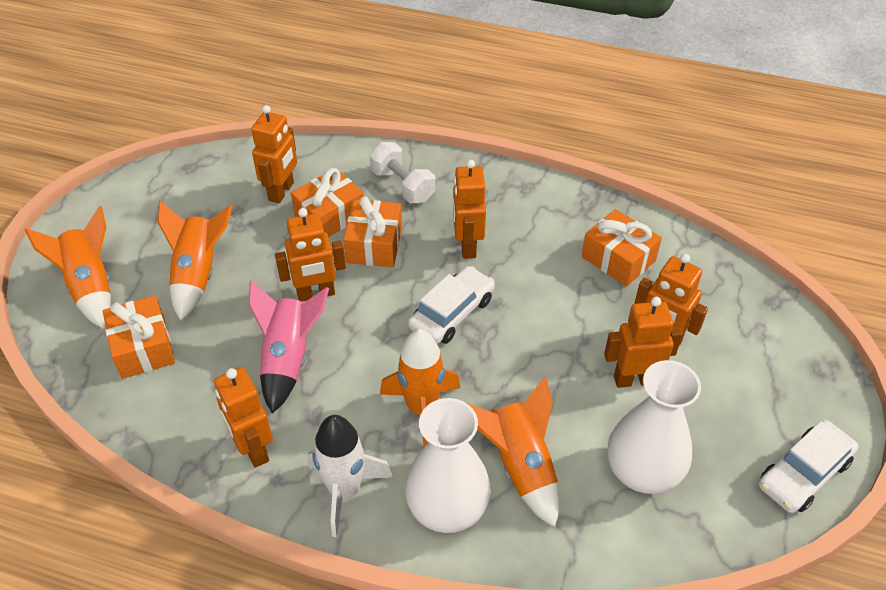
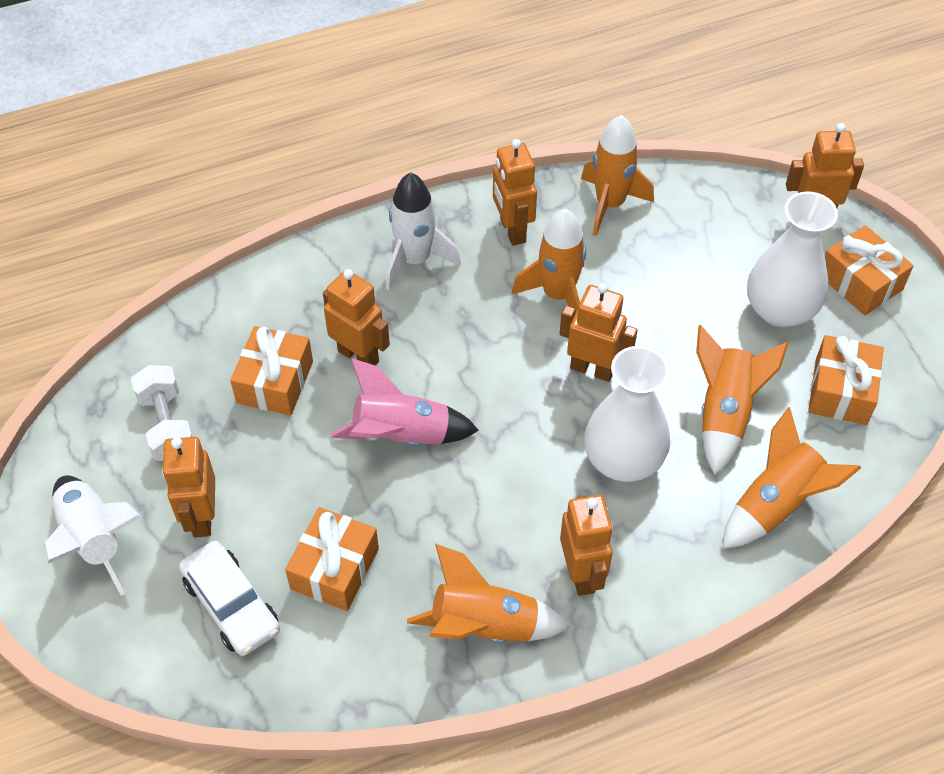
orange rocket: [25,206,111,329] [158,201,233,321] [380,329,461,447] [467,376,560,527] = 4 -> [407,544,569,643] [511,209,586,314] [581,115,654,236] [696,325,788,475] [722,407,861,549] = 5
white car: [408,266,495,344] [759,420,859,513] = 2 -> [179,541,280,656] = 1
white rocket: [308,415,393,537] = 1 -> [44,476,141,596] [386,172,461,290] = 2

